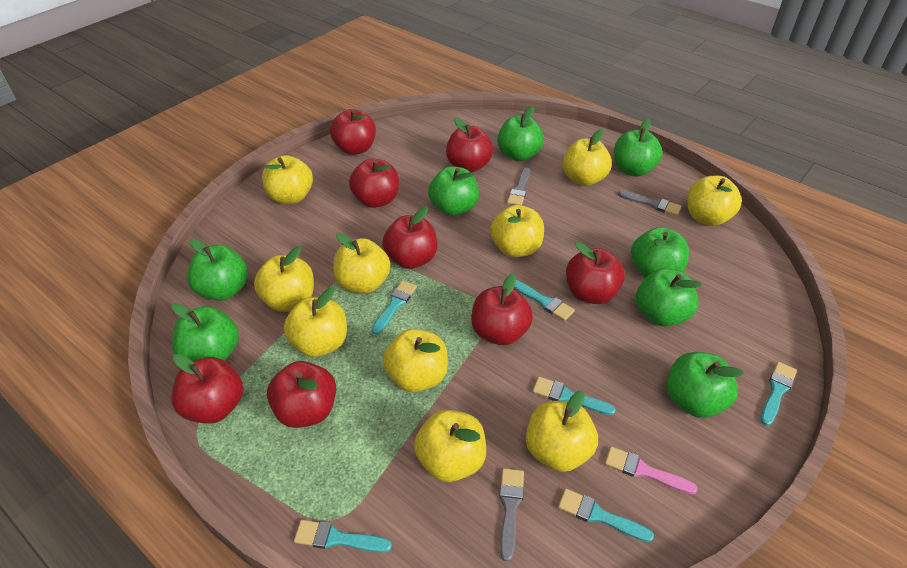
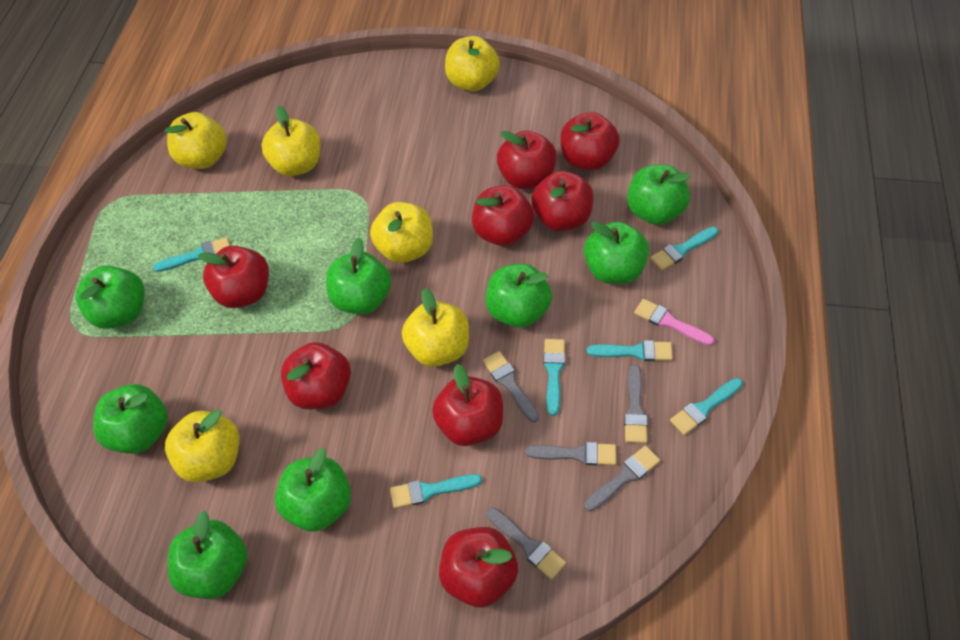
grey brush: [499,468,524,561] [507,167,530,205] [618,191,682,216] = 3 -> [483,351,539,422] [486,507,566,580] [525,442,616,465] [584,445,660,511] [624,364,648,443] = 5
yellow apple: [254,246,314,312] [262,155,313,204] [284,288,347,357] [333,233,391,294] [383,329,448,392] [414,409,486,482] [490,205,544,257] [526,390,598,472] [563,129,612,186] [687,176,742,226] = 10 -> [165,112,227,169] [165,410,240,482] [262,106,321,176] [370,202,433,263] [402,288,469,367] [445,36,500,91] = 6

